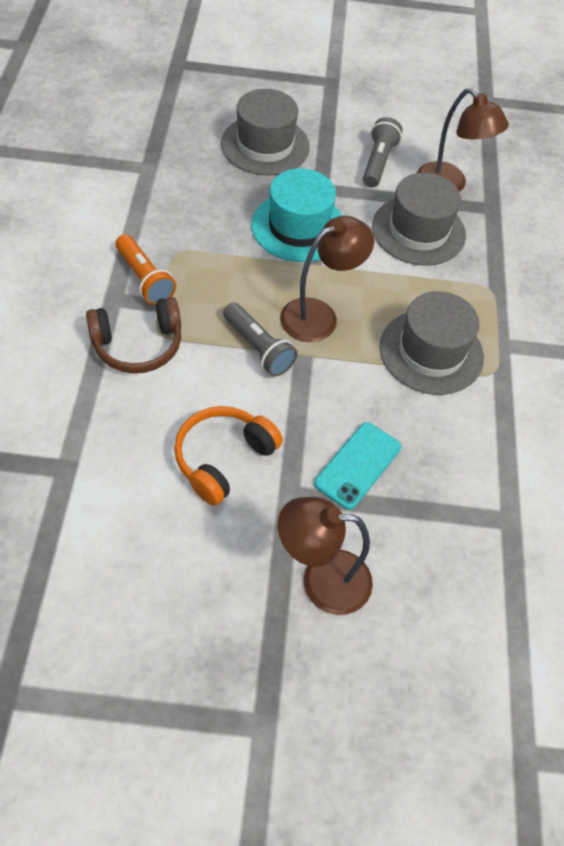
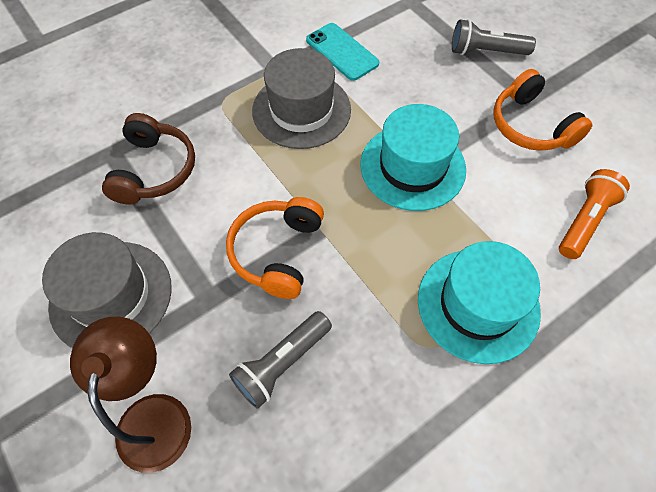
brown lamp: [278,497,373,615] [280,216,374,342] [417,88,509,192] = 3 -> [70,317,191,473] = 1
grey hat: [221,89,310,175] [372,173,466,266] [380,291,484,395] = 3 -> [42,232,172,348] [252,48,351,149] = 2
orange headphones: [174,406,283,506] = 1 -> [226,197,324,299] [493,69,592,151] = 2
turquoise hat: [251,168,343,262] = 1 -> [360,104,466,211] [418,241,541,364] = 2

